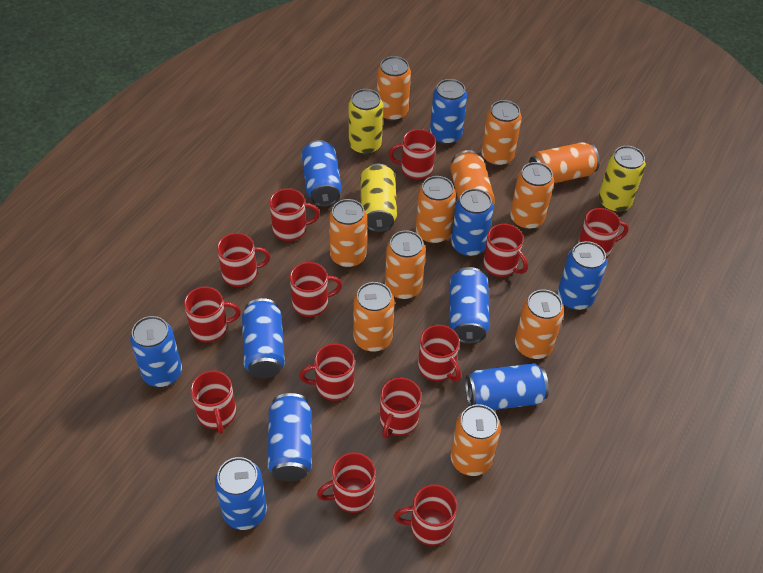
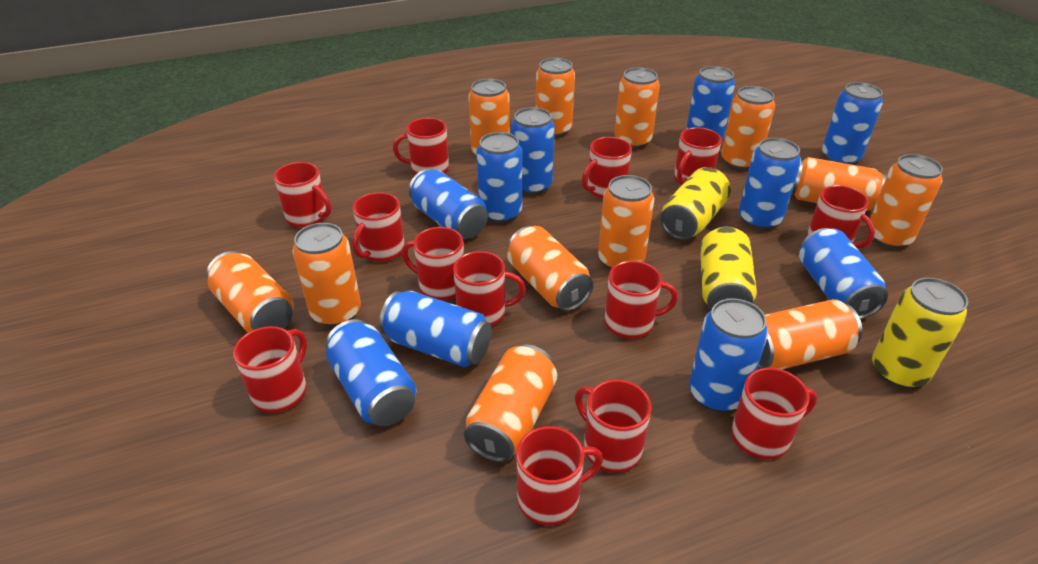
orange can: [329,199,367,268] [353,282,395,352] [377,56,411,121] [385,230,426,299] [416,176,456,244] [450,150,495,205] [451,404,501,476] [481,100,522,166] [510,162,554,229] [515,289,564,359] [529,142,600,183] = 11 -> [206,251,293,333] [292,223,361,327] [464,344,557,462] [468,79,510,154] [507,226,593,311] [536,58,575,137] [598,175,654,269] [615,67,660,149] [721,86,775,170] [758,299,862,369] [792,157,886,211] [867,154,943,248] = 12

